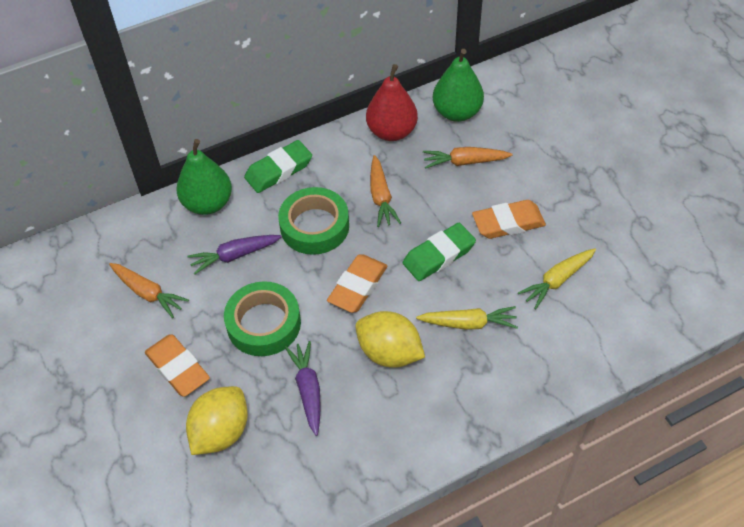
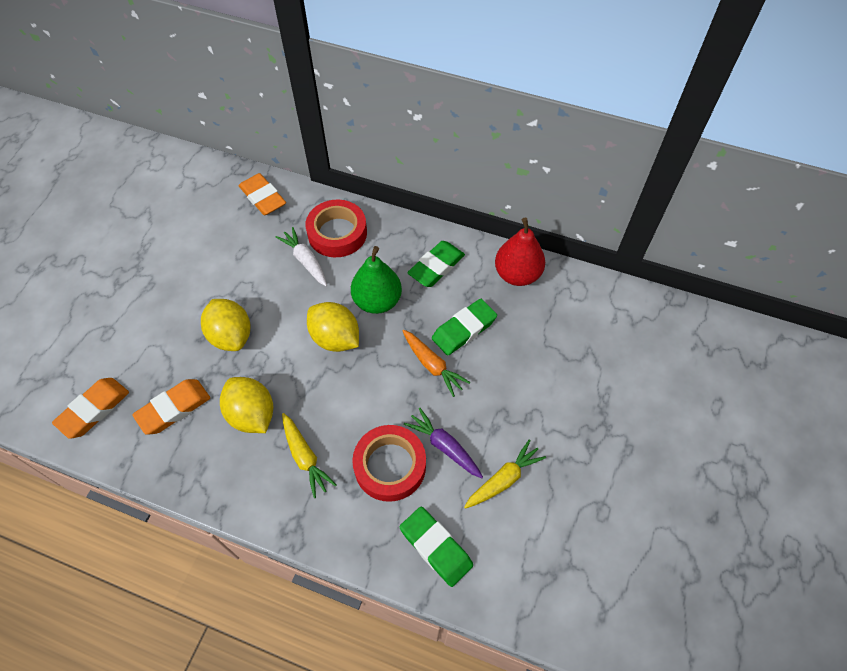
green eraser: [244,140,312,193] [403,223,476,281] = 2 -> [400,507,473,587] [407,241,465,287] [432,299,497,356] = 3
green pear: [176,139,232,215] [433,49,484,122] = 2 -> [351,246,402,314] = 1
green tape: [224,281,301,356] [278,187,349,255] = 2 -> none = 0
orange carrot: [109,263,189,318] [370,155,401,227] [423,147,513,169] = 3 -> [402,330,470,397] = 1
purple carrot: [187,235,282,275] [285,341,321,436] = 2 -> [404,408,483,478] = 1
red tape: none = 0 -> [305,199,367,257] [352,425,426,502] = 2
white carrot: none = 0 -> [276,227,327,286] = 1
yellow lemon: [186,386,248,455] [355,311,425,367] = 2 -> [201,299,251,351] [220,377,273,433] [307,302,359,352] = 3

